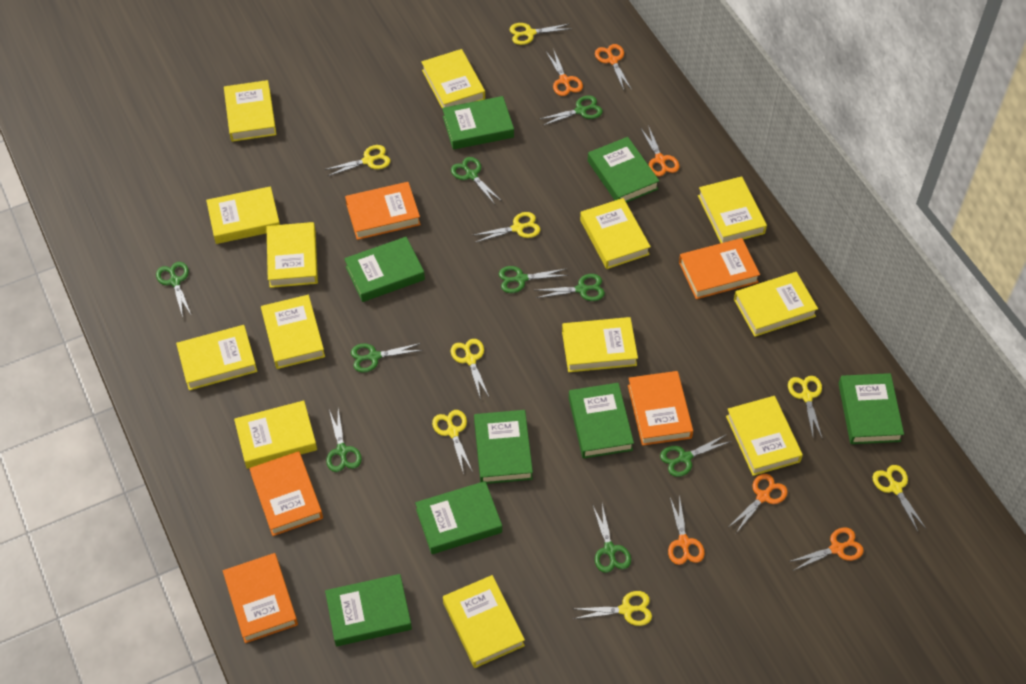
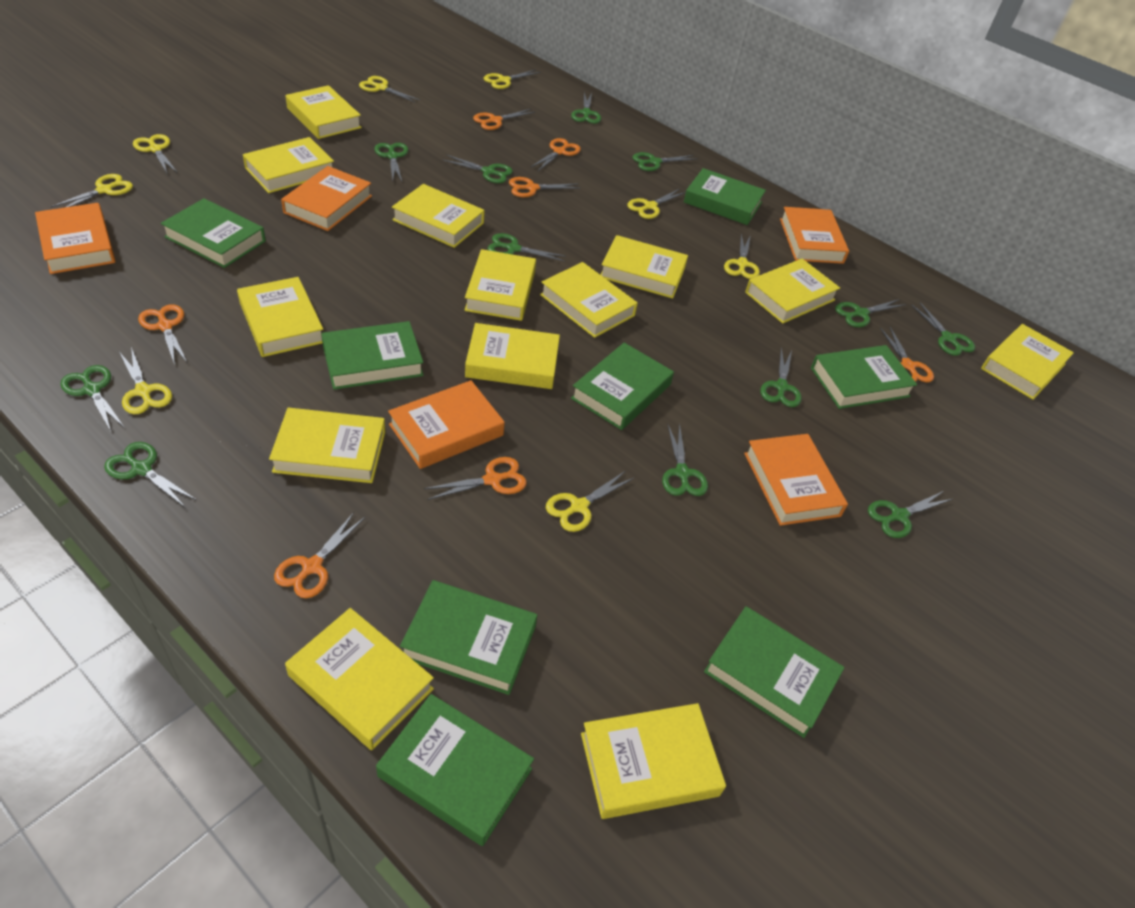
green scissors: [156,262,191,317] [326,409,362,472] [351,343,422,373] [451,157,502,204] [499,266,569,293] [536,274,605,301] [540,95,603,126] [592,504,631,573] [660,434,732,477] = 9 -> [61,365,125,431] [104,442,197,507] [374,143,408,181] [442,154,513,183] [488,233,565,261] [571,92,601,124] [633,152,696,171] [662,423,708,496] [760,348,802,407] [835,299,906,327] [868,491,953,538] [912,302,975,356] = 12
orange scissors: [546,49,583,96] [595,44,632,90] [641,125,680,176] [668,495,705,565] [729,474,788,533] [789,528,864,571] = 6 -> [138,304,187,365] [274,512,365,598] [424,457,527,500] [473,109,535,130] [509,177,581,197] [531,138,581,171] [880,327,934,382] = 7

